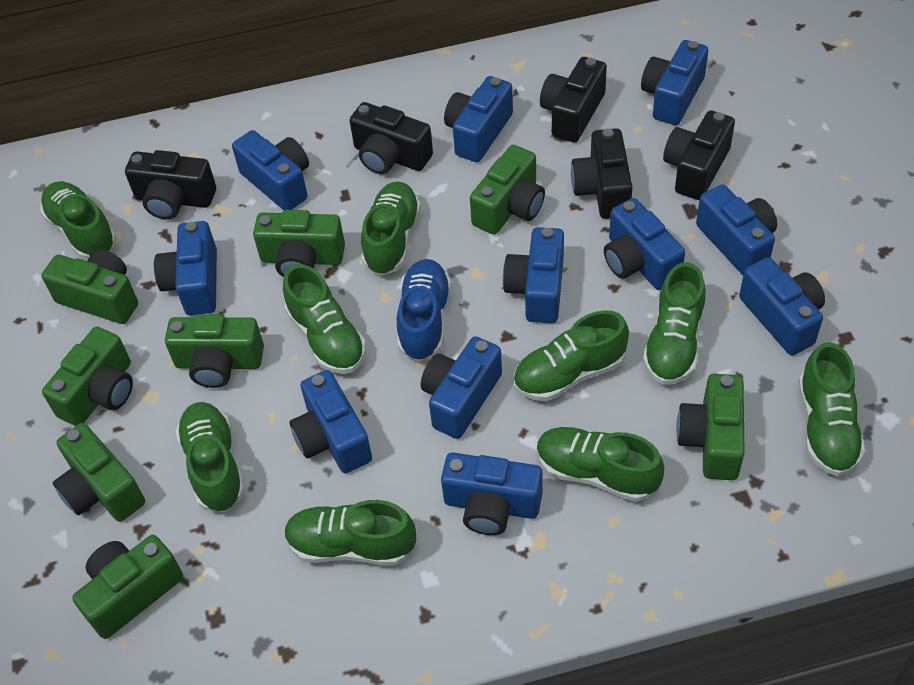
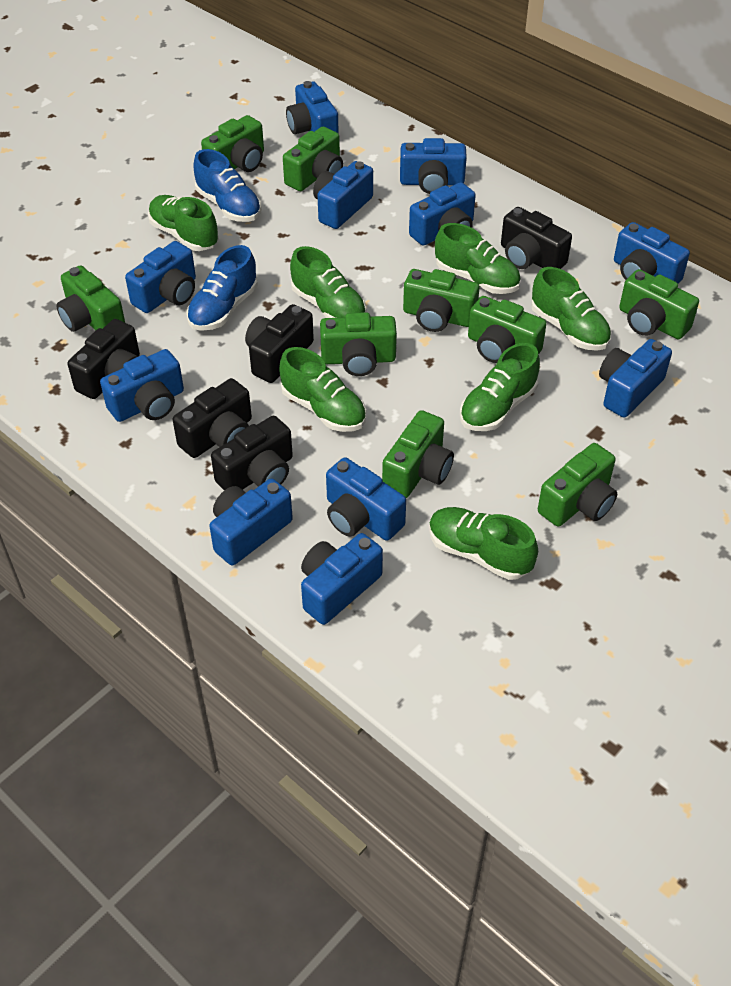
blue shoe: [397,259,451,361] = 1 -> [187,245,258,331] [193,149,262,222] = 2
green camera: [42,249,138,324] [42,327,133,426] [53,423,145,522] [72,535,183,639] [165,314,264,388] [253,210,345,277] [470,145,545,234] [676,374,745,480] = 8 -> [56,265,125,332] [201,115,264,172] [283,127,343,191] [320,312,397,376] [382,410,454,498] [403,269,479,332] [468,296,547,363] [538,443,617,527] [619,269,699,339] = 9
green shoe: [40,181,117,260] [176,402,245,512] [283,264,366,374] [284,500,416,566] [361,182,421,276] [513,310,629,401] [537,427,664,502] [643,262,706,385] [798,342,865,477] = 9 -> [148,195,219,251] [279,347,366,432] [290,246,366,318] [429,507,538,580] [435,223,521,294] [460,343,540,431] [531,267,611,351] = 7

